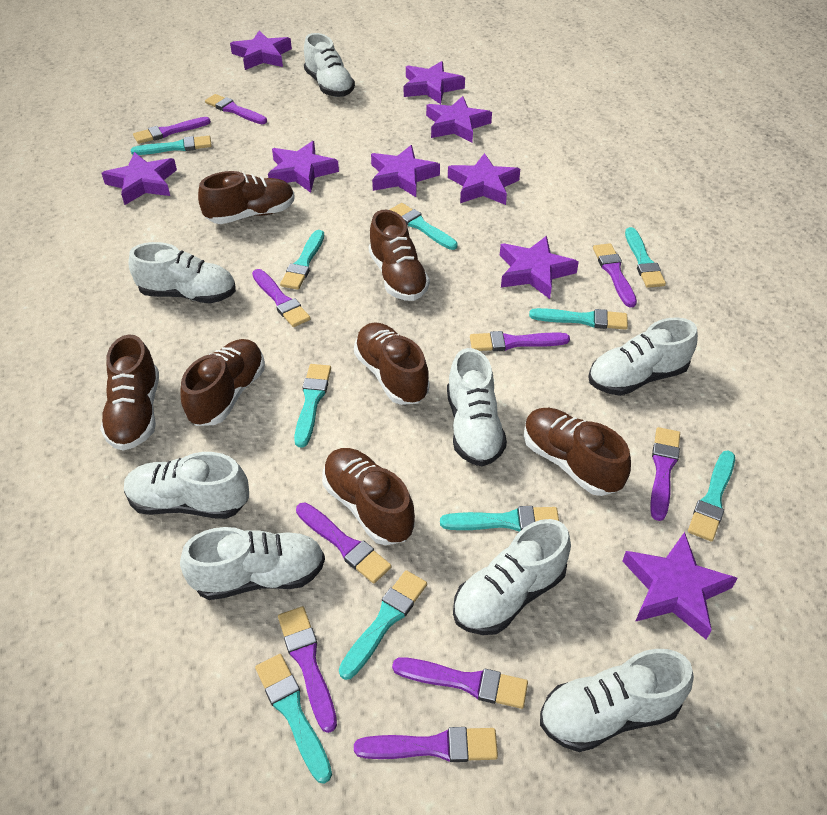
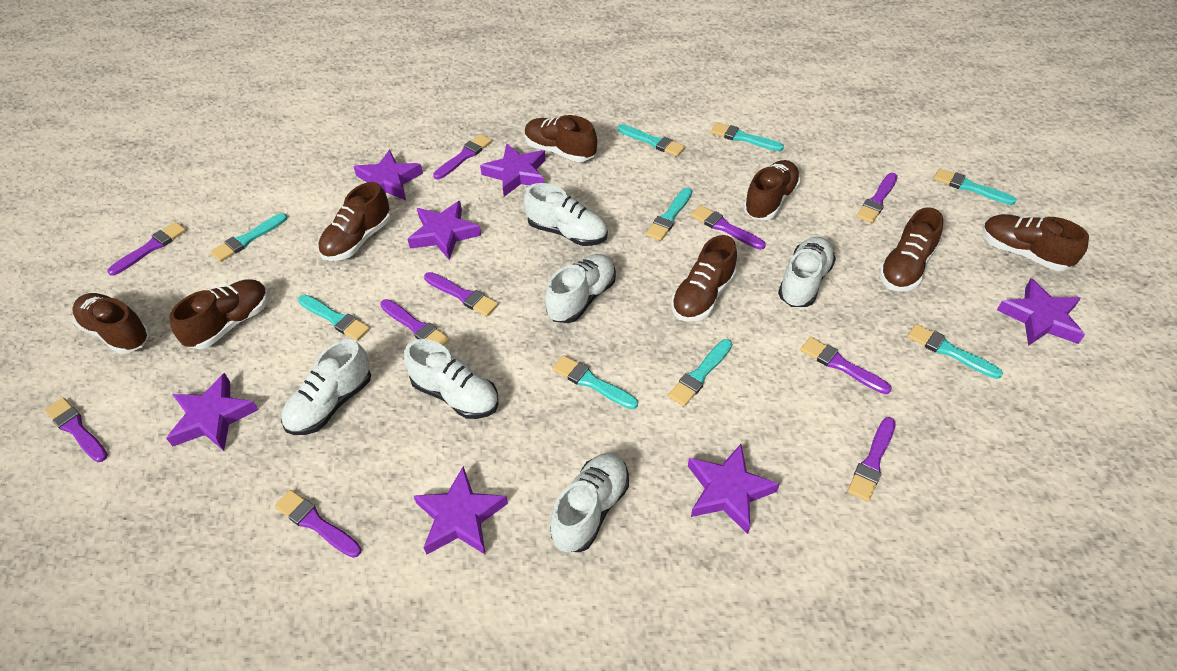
brown shoe: [100,334,159,451] [180,339,265,426] [198,171,295,224] [322,448,415,545] [354,322,430,405] [369,210,430,301] [524,408,631,496] = 7 -> [73,293,150,354] [170,279,269,349] [318,182,391,261] [525,115,597,162] [671,235,737,322] [743,160,801,220] [879,207,943,291] [982,214,1089,271] = 8
purple star: [101,152,177,205] [230,30,292,70] [268,141,339,193] [371,145,440,197] [404,61,465,104] [426,96,492,142] [448,153,520,205] [500,236,579,299] [622,532,737,640] = 9 -> [166,373,258,451] [354,150,423,200] [408,201,481,260] [414,466,508,555] [480,143,546,197] [688,444,779,534] [997,278,1085,346] = 7
turquoise brush: [131,136,212,155] [255,654,332,784] [280,230,324,290] [294,364,331,448] [339,570,427,680] [390,203,458,250] [440,506,559,532] [529,308,628,330] [625,227,666,288] [688,450,735,542] = 10 -> [210,213,287,262] [298,295,370,341] [552,355,638,409] [617,124,685,157] [646,188,692,241] [668,339,732,406] [710,122,784,151] [907,324,1003,379] [934,168,1017,205] = 9
white shoe: [124,452,249,519] [128,242,236,304] [180,527,325,600] [304,33,355,97] [447,348,507,466] [453,519,571,635] [540,649,694,752] [588,317,698,396] = 8 -> [281,339,371,435] [404,339,498,419] [524,183,608,246] [545,254,616,323] [550,453,629,553] [778,237,836,307] = 6

